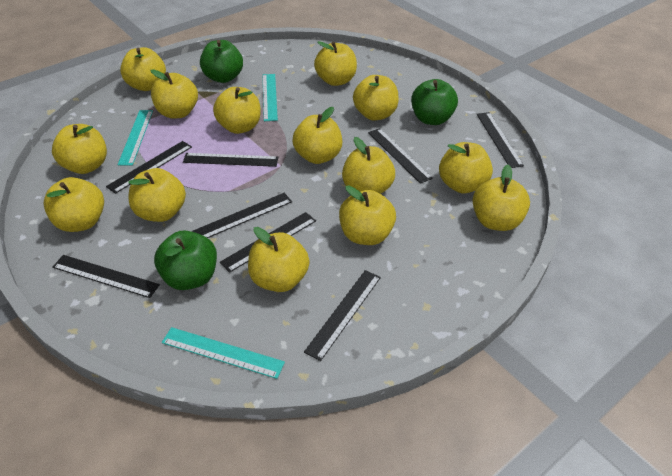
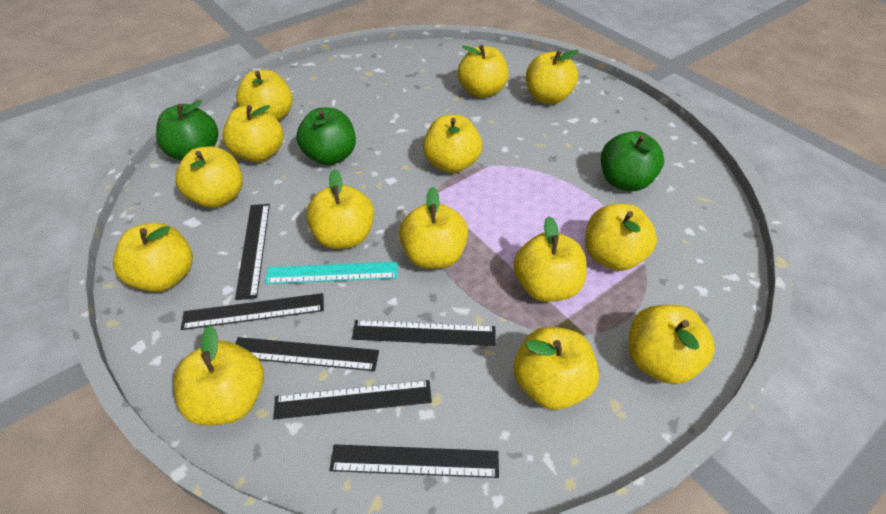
black ruler: [52,255,160,298] [106,141,192,194] [183,153,278,167] [192,193,292,238] [220,212,316,273] [304,270,381,361] [368,128,433,184] [477,112,524,168] = 8 -> [181,293,324,330] [235,204,270,300] [235,337,379,371] [273,380,432,419] [329,444,499,478] [352,320,496,346] = 6
turquoise ruler: [118,110,153,166] [162,327,285,379] [263,74,278,121] = 3 -> [265,262,398,284] = 1

